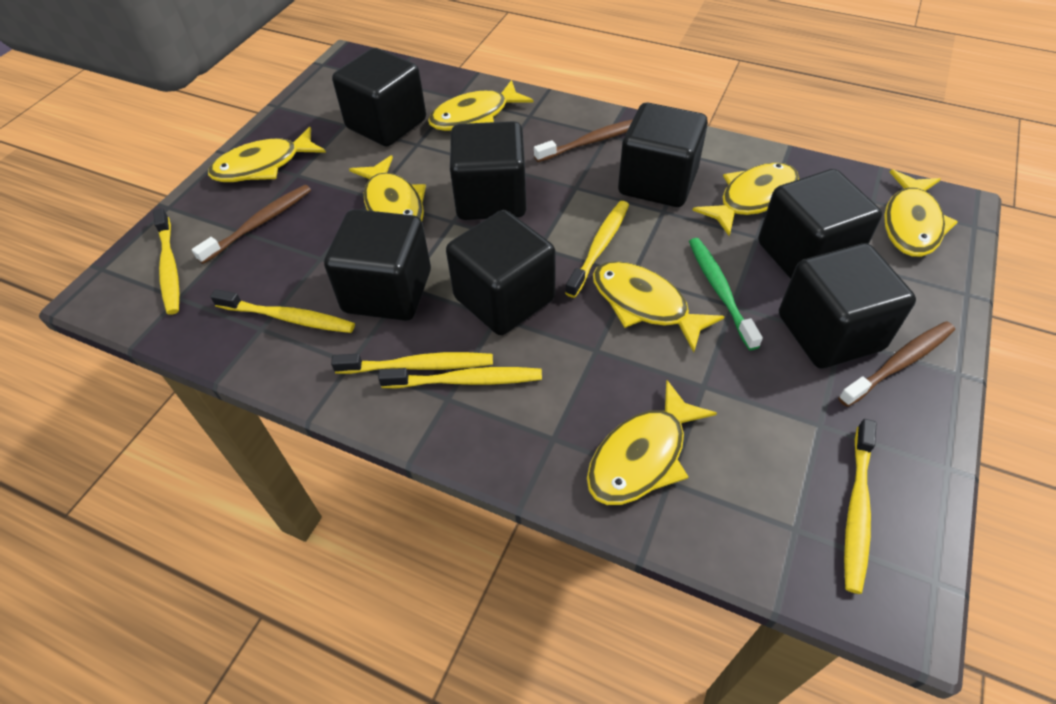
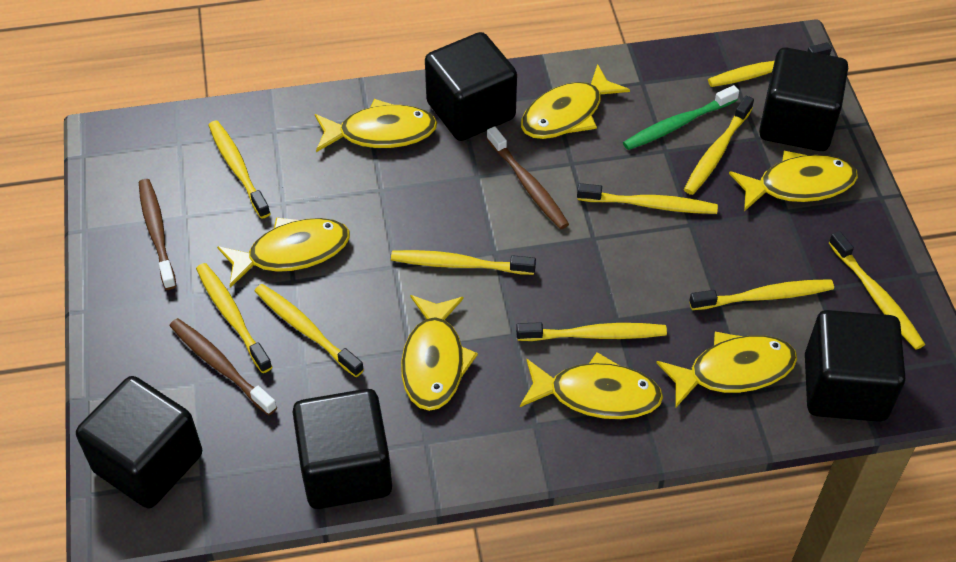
black cube: [324,209,431,321] [332,48,426,147] [446,210,556,335] [450,121,527,220] [618,103,708,207] [758,169,882,279] [779,243,916,369] = 7 -> [76,376,202,509] [293,389,392,509] [425,32,517,141] [759,47,848,151] [805,310,906,422] = 5
yellow toothbrush: [153,208,179,315] [210,289,355,333] [331,352,493,374] [378,367,542,388] [565,201,629,298] [844,419,876,594] = 6 -> [196,263,272,373] [208,121,271,219] [255,284,364,377] [391,250,536,275] [516,322,667,341] [577,183,718,214] [684,96,754,195] [689,279,834,310] [708,42,832,87] [829,231,925,350] = 10

